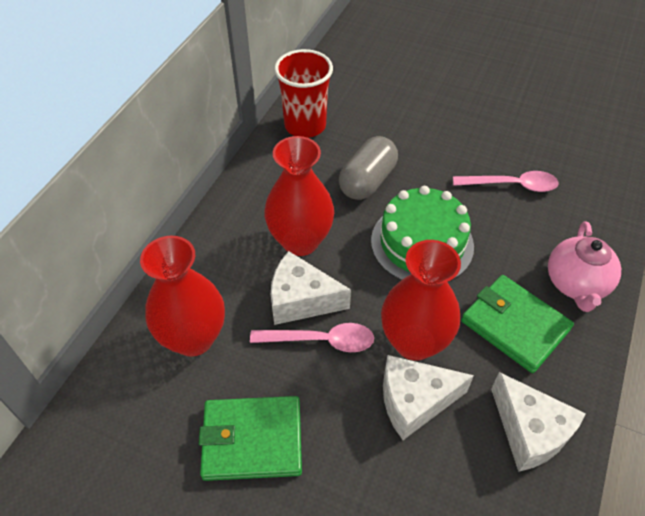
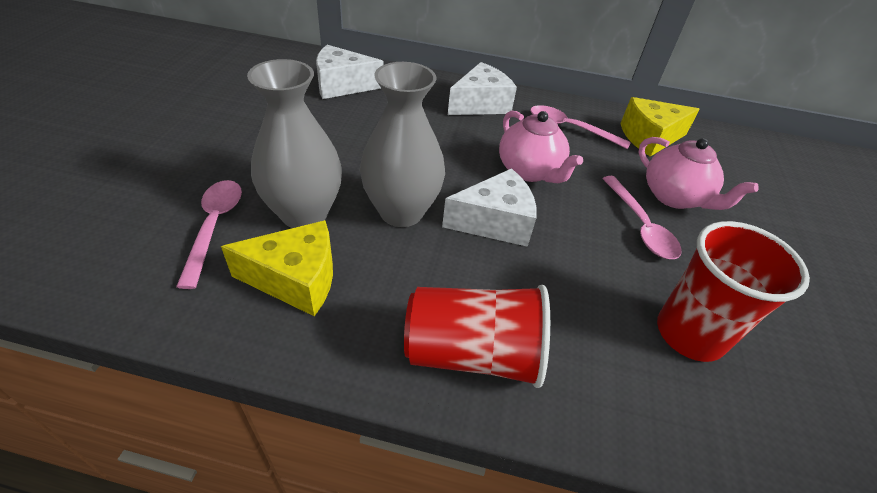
green cake: [371,186,474,282] = 1 -> none = 0
green wallet: [199,396,302,481] [461,275,574,373] = 2 -> none = 0
grey capsule: [339,136,398,200] = 1 -> none = 0
grey vase: none = 0 -> [247,59,342,228] [360,62,445,227] = 2
pink spoon: [250,323,374,352] [453,171,559,192] = 2 -> [176,180,242,289] [530,105,631,149] [602,176,682,259] = 3
pink teapot: [548,221,621,312] = 1 -> [499,111,583,183] [638,137,759,210] = 2
red cup: [274,49,333,138] = 1 -> [404,285,550,388] [657,221,810,362] = 2
red vase: [140,236,225,357] [264,136,334,256] [381,240,461,361] = 3 -> none = 0
yellow cheese: none = 0 -> [221,220,333,316] [621,97,700,156] = 2

